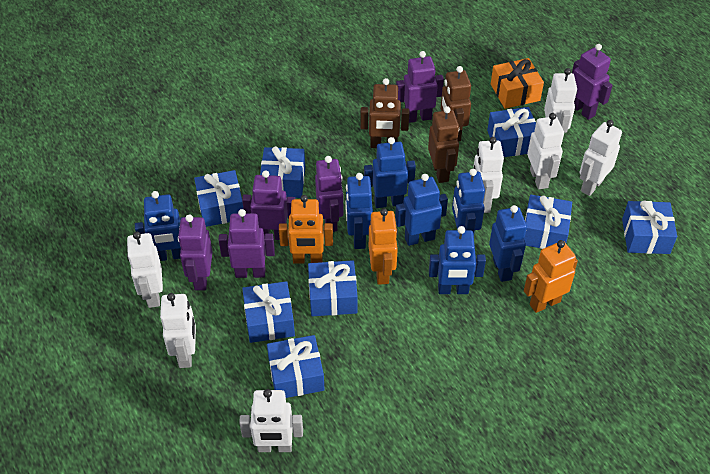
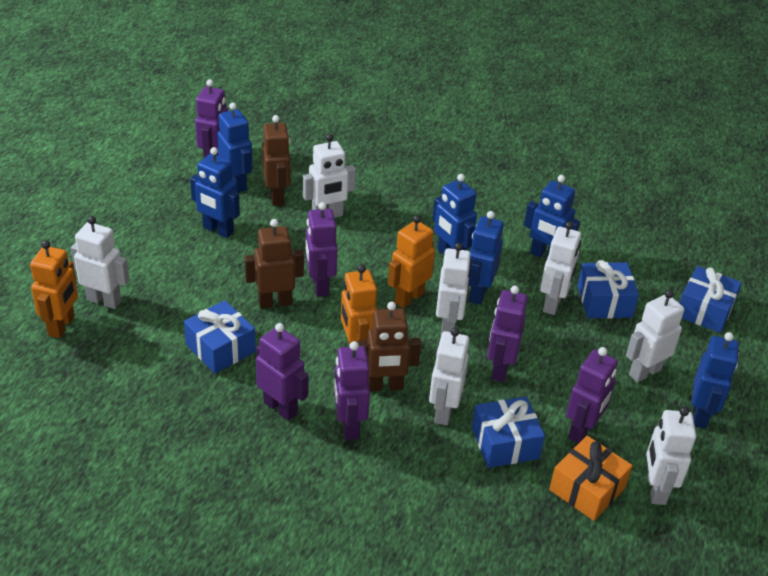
blue gift: [194,170,243,227] [242,281,295,343] [260,146,305,198] [267,335,325,398] [308,260,358,316] [487,107,536,157] [524,195,572,249] [622,201,677,254] = 8 -> [184,300,256,374] [472,397,545,468] [577,260,639,318] [680,266,742,333] = 4
blue robot: [135,191,183,261] [345,173,373,249] [364,137,416,208] [395,174,448,246] [429,226,486,294] [452,169,485,234] [489,205,527,282] = 7 -> [190,147,240,238] [217,102,252,193] [432,174,477,255] [469,211,504,305] [524,175,580,258] [692,332,739,429] = 6

